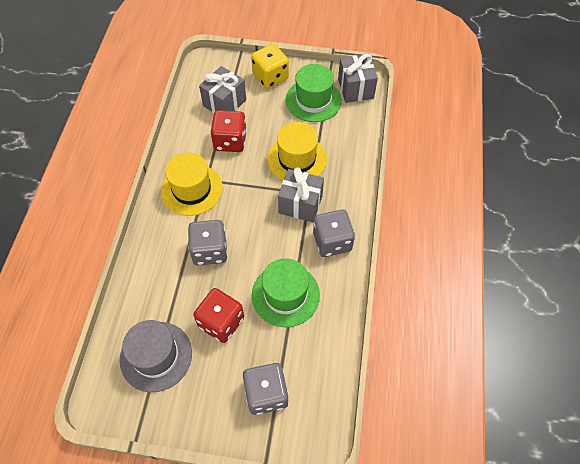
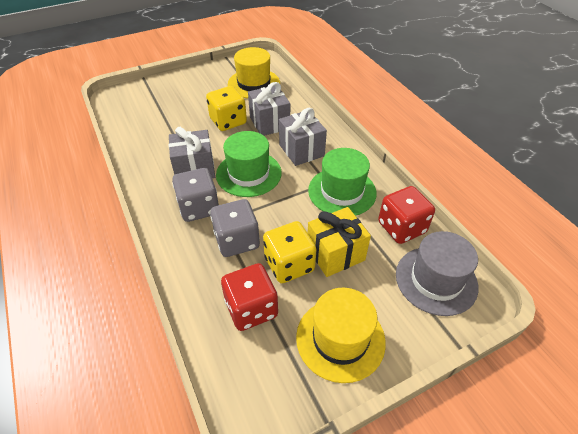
grey dice: [188,220,228,266] [243,363,289,415] [313,210,355,257] = 3 -> [172,168,219,222] [210,199,260,257] = 2
yellow dice: [251,44,289,89] = 1 -> [206,86,247,131] [263,221,317,283] = 2
yellow gift: none = 0 -> [308,207,371,277] = 1

